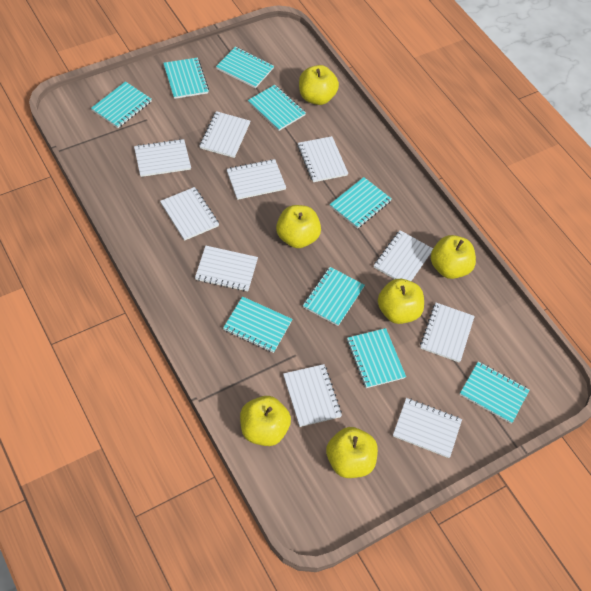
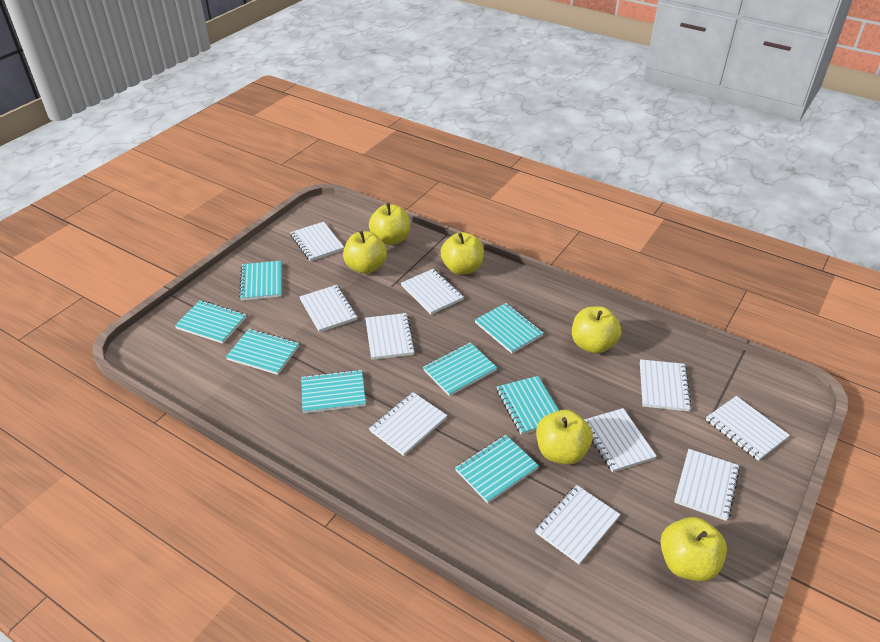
turquoise notebook: [91,81,152,128] [163,58,209,99] [216,47,274,88] [223,296,292,353] [248,85,306,131] [303,267,365,326] [330,177,392,229] [347,328,406,388] [460,361,530,423] = 9 -> [175,300,246,344] [226,329,299,375] [239,261,281,301] [301,369,366,413] [423,342,497,396] [455,435,539,503] [475,303,543,354] [497,376,559,435] = 8

